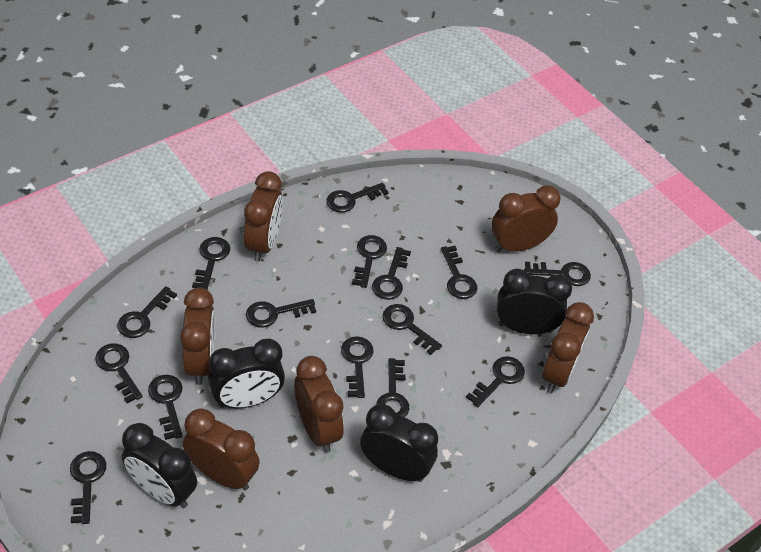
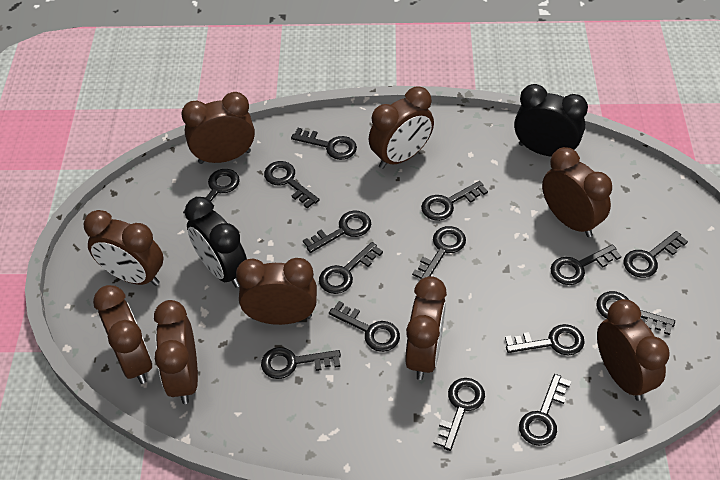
black clock: [122,423,197,508] [208,339,285,408] [360,404,438,482] [497,269,572,334] = 4 -> [185,197,247,288] [514,84,588,156] = 2
brown clock: [180,287,216,385] [183,408,260,490] [244,171,283,262] [294,356,344,453] [491,185,561,252] [542,302,594,393] = 6 -> [84,210,163,286] [93,285,152,384] [154,300,198,404] [182,92,255,164] [236,258,317,325] [369,87,434,169] [405,276,447,380] [542,147,612,237] [597,299,670,401] = 9

